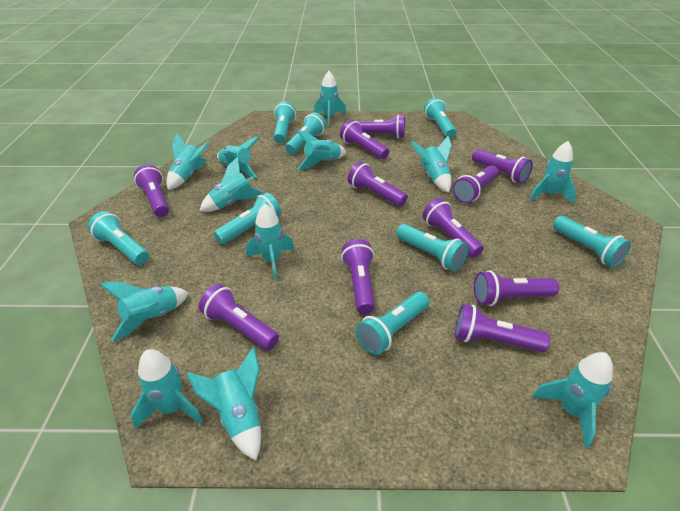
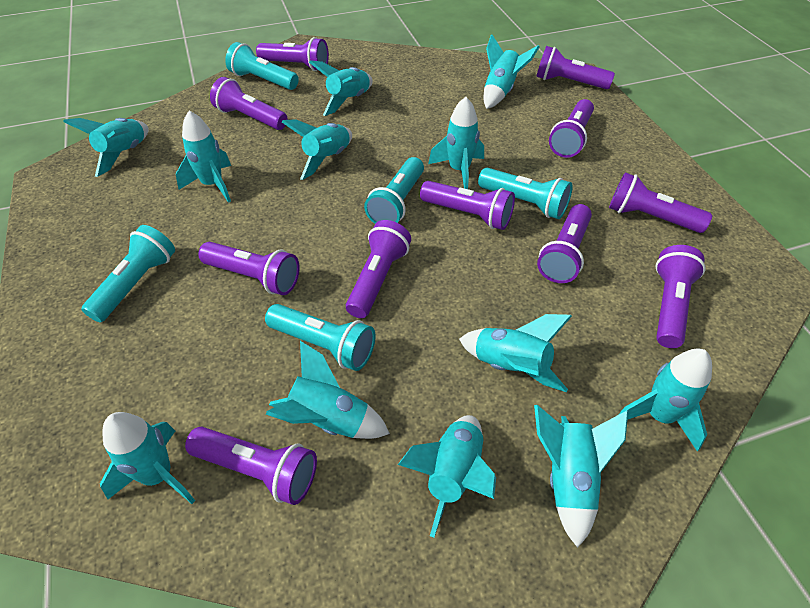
turquoise flashlight: [87,211,149,265] [214,193,281,244] [274,102,296,144] [285,113,326,154] [356,292,429,355] [397,224,468,271] [424,98,456,138] [553,216,631,267] = 8 -> [81,225,175,322] [225,42,299,90] [265,304,376,371] [364,157,424,224] [478,168,573,219] = 5

